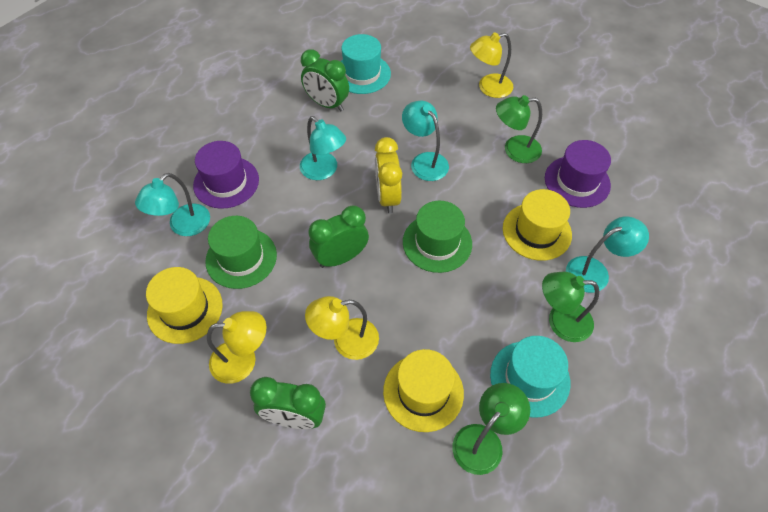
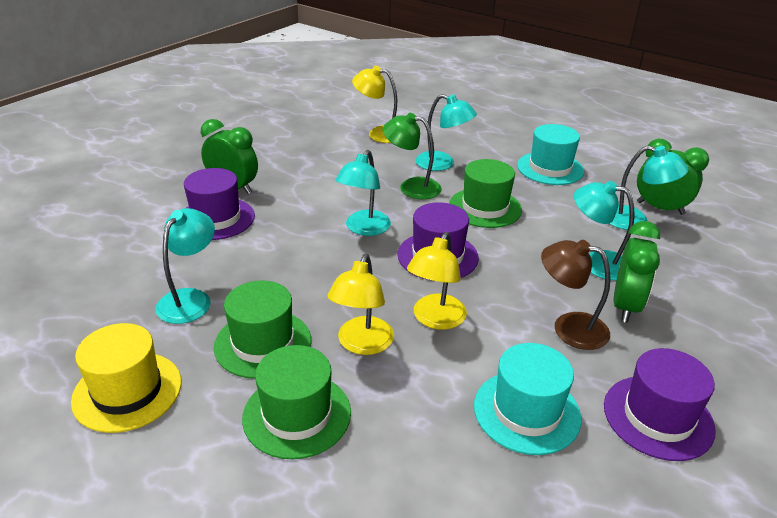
brown lamp: none = 0 -> [541,240,611,350] = 1
green hat: [205,216,277,289] [403,201,472,273] = 2 -> [214,280,311,379] [242,345,351,459] [449,159,522,228] = 3
green lamp: [453,383,530,475] [496,95,542,163] [542,272,599,342] = 3 -> [383,113,442,199] = 1
purple hat: [193,141,259,209] [545,140,611,208] = 2 -> [184,168,255,240] [397,202,479,281] [604,348,716,461] = 3
turquoise lamp: [135,173,210,236] [300,116,346,180] [402,101,449,181] [566,216,649,293] = 4 -> [156,208,215,324] [335,150,391,236] [415,94,477,171] [574,181,635,280] [610,146,689,230] = 5
yellow clock: [375,137,402,213] = 1 -> none = 0
yellow hat: [146,267,223,344] [383,349,464,432] [503,189,572,261] = 3 -> [71,323,181,433] = 1

